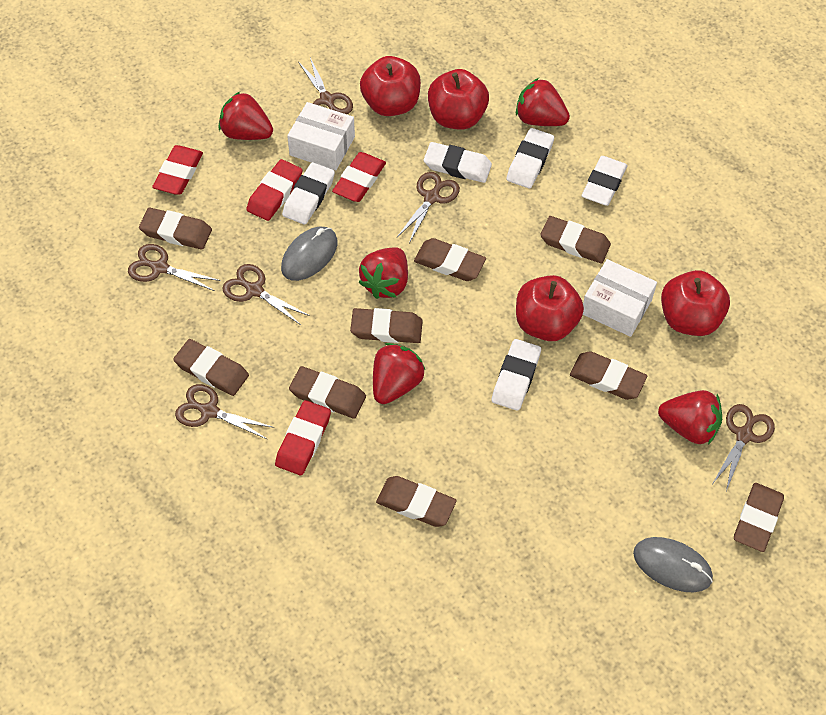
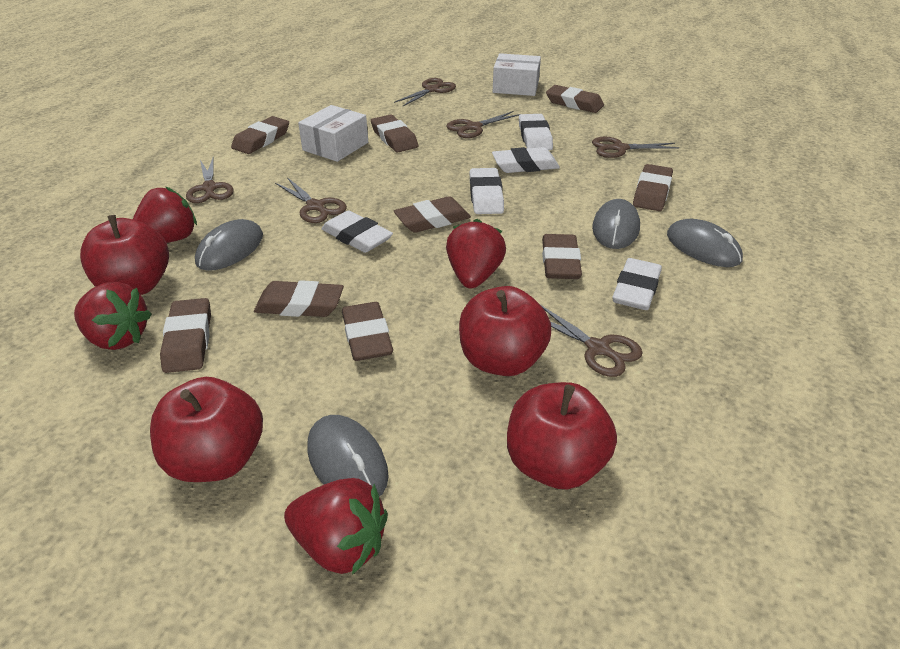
grey mouse: [281,227,337,281] [633,537,713,592] = 2 -> [195,219,263,271] [308,415,389,497] [592,199,640,249] [667,219,743,267] = 4
red eraser: [152,145,203,195] [246,159,303,221] [275,400,331,475] [332,152,386,202] = 4 -> none = 0
red strawberry: [219,92,273,140] [358,248,408,299] [373,343,425,404] [516,78,570,126] [658,390,722,445] = 5 -> [74,282,152,350] [133,186,197,243] [284,478,388,575] [446,219,506,289] = 4

